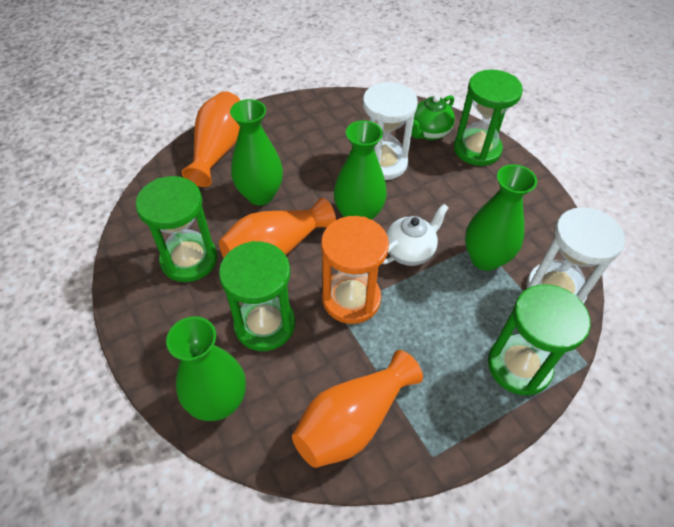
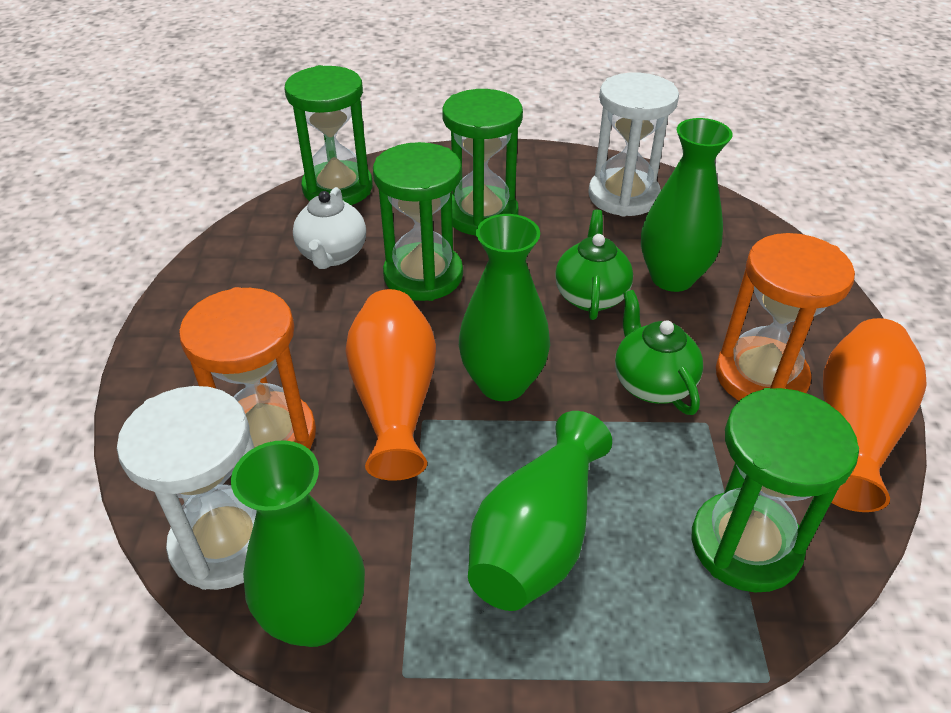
green teapot: [411,95,455,140] = 1 -> [555,210,633,320] [615,290,703,415] = 2
orange hourglass: [321,216,389,324] = 1 -> [179,287,316,449] [716,233,855,400] = 2
orange vase: [182,91,240,187] [219,198,336,258] [292,350,423,468] = 3 -> [345,289,436,481] [823,318,927,512] = 2

